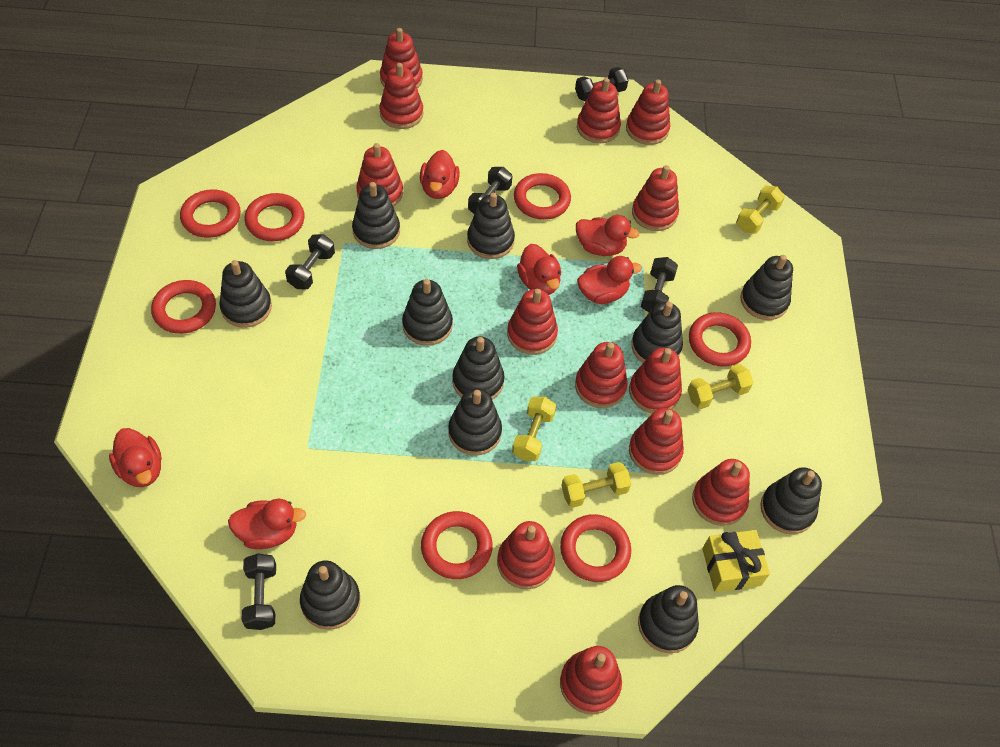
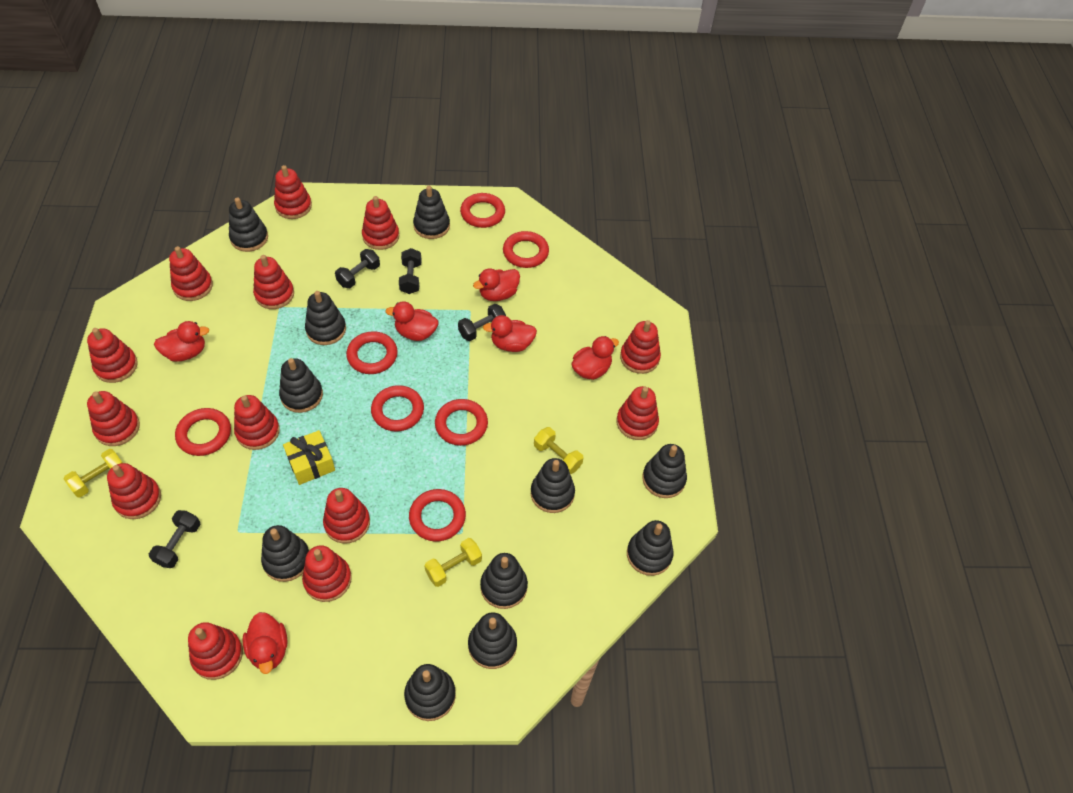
black dumbbell: [242,554,276,630] [285,234,335,289] [468,167,512,215] [575,67,628,101] [641,257,678,312] = 5 -> [149,510,201,568] [335,249,380,288] [399,248,422,294] [458,304,506,341] = 4
yellow dumbbell: [512,397,556,461] [561,462,631,508] [688,364,753,409] [736,185,785,234] = 4 -> [64,449,122,497] [424,538,482,587] [534,427,583,475] = 3

